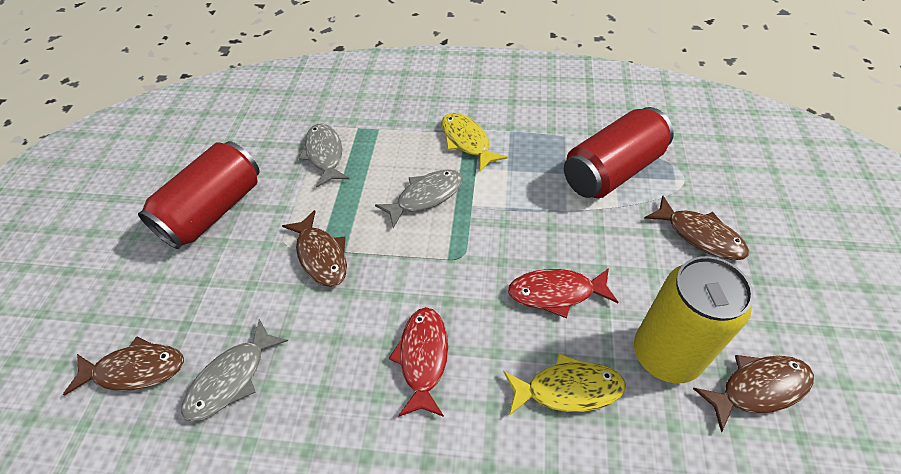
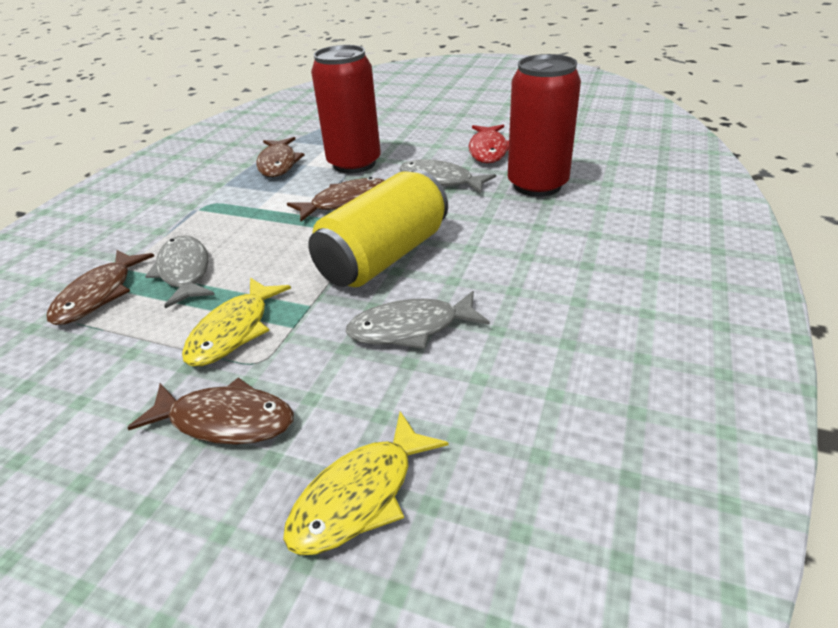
red fish: [389,307,448,417] [508,268,618,318] = 2 -> [469,125,509,163] = 1

